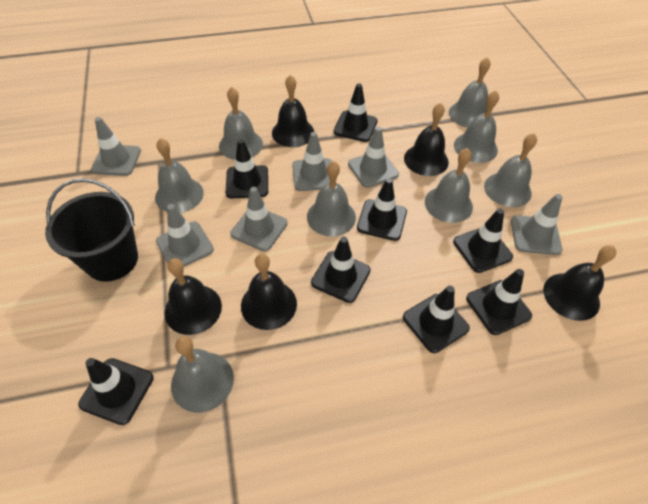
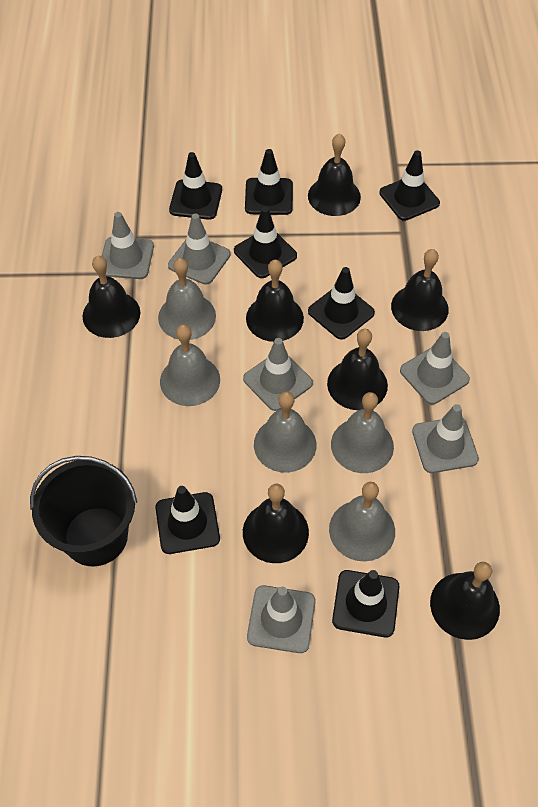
black bell: [165,258,222,335] [241,254,297,330] [272,75,314,147] [404,103,449,176] [543,245,616,321] = 5 -> [82,256,140,338] [243,484,309,563] [246,260,304,342] [308,133,361,216] [327,329,388,410] [391,249,449,331] [430,562,500,640] = 7
black traffic cone: [78,358,154,425] [226,139,268,198] [311,237,371,303] [333,83,378,142] [357,178,407,241] [403,285,470,353] [453,209,513,273] [466,269,532,335] = 8 -> [155,486,220,554] [169,152,222,220] [234,207,297,278] [245,149,293,215] [308,267,375,340] [332,570,399,637] [379,150,440,221] = 7
grey bell: [155,138,204,213] [171,337,234,412] [219,87,263,160] [307,161,356,236] [425,148,473,223] [449,57,491,128] [454,90,499,163] [484,133,537,207] = 8 -> [158,258,216,340] [160,324,220,406] [254,391,316,473] [329,482,395,561] [331,392,394,473] = 5

